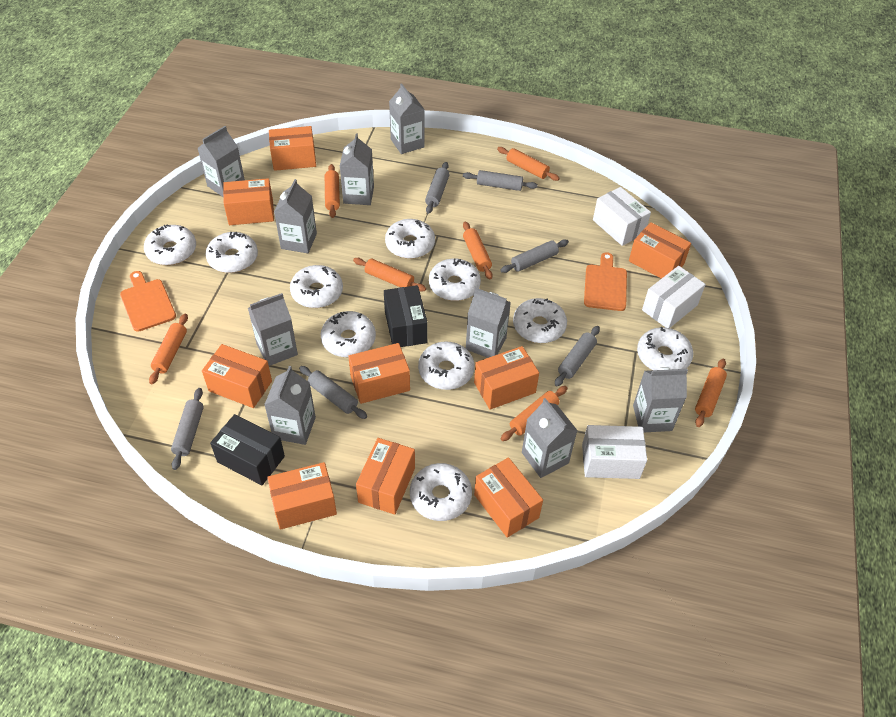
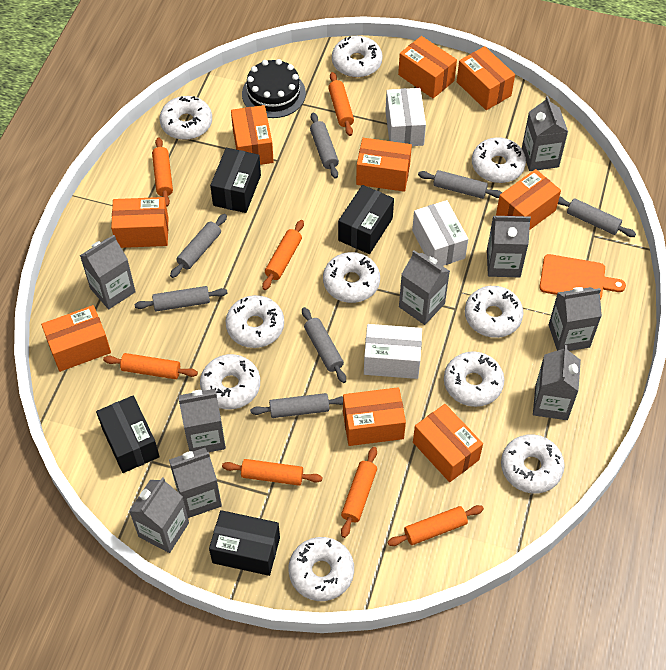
black box: [210,414,285,485] [384,285,428,347] = 2 -> [96,396,160,473] [209,510,280,576] [210,148,261,213] [338,185,394,254] = 4
black cake: none = 0 -> [242,59,306,118] = 1
grey rolling pin: [171,388,204,470] [299,366,367,419] [425,162,450,214] [463,170,538,191] [500,240,569,273] [555,326,600,386] = 6 -> [134,286,228,312] [170,214,227,278] [250,393,343,418] [302,307,346,383] [310,113,339,179] [418,170,502,199] [558,197,636,237] = 7
orange cutting board: [120,271,176,332] [584,252,627,311] = 2 -> [539,254,626,300] = 1

